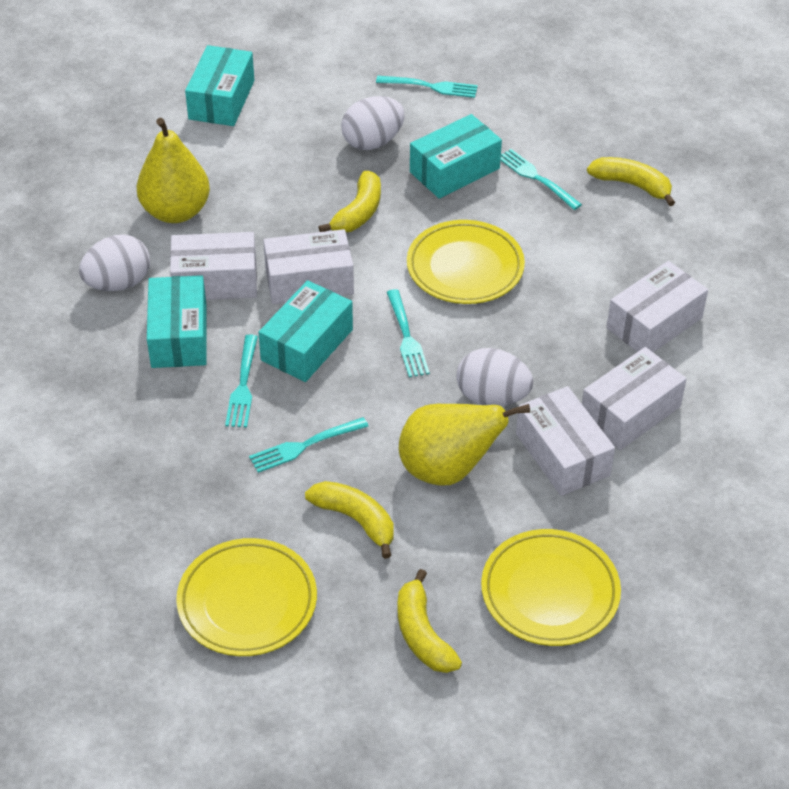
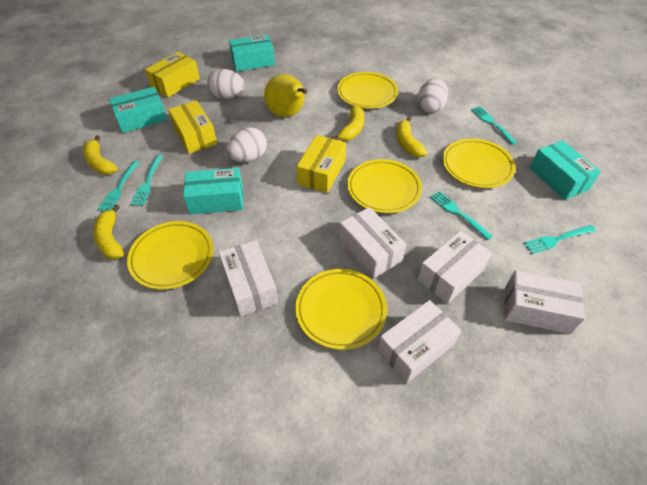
yellow box: none = 0 -> [145,52,200,97] [168,100,217,154] [296,135,346,193] = 3
yellow pear: [137,118,210,223] [399,404,530,486] = 2 -> [264,74,307,117] = 1
yellow plate: [176,538,317,656] [407,220,525,304] [481,529,621,646] = 3 -> [127,221,213,290] [295,269,387,350] [337,72,398,109] [347,159,422,213] [442,139,516,188] = 5

